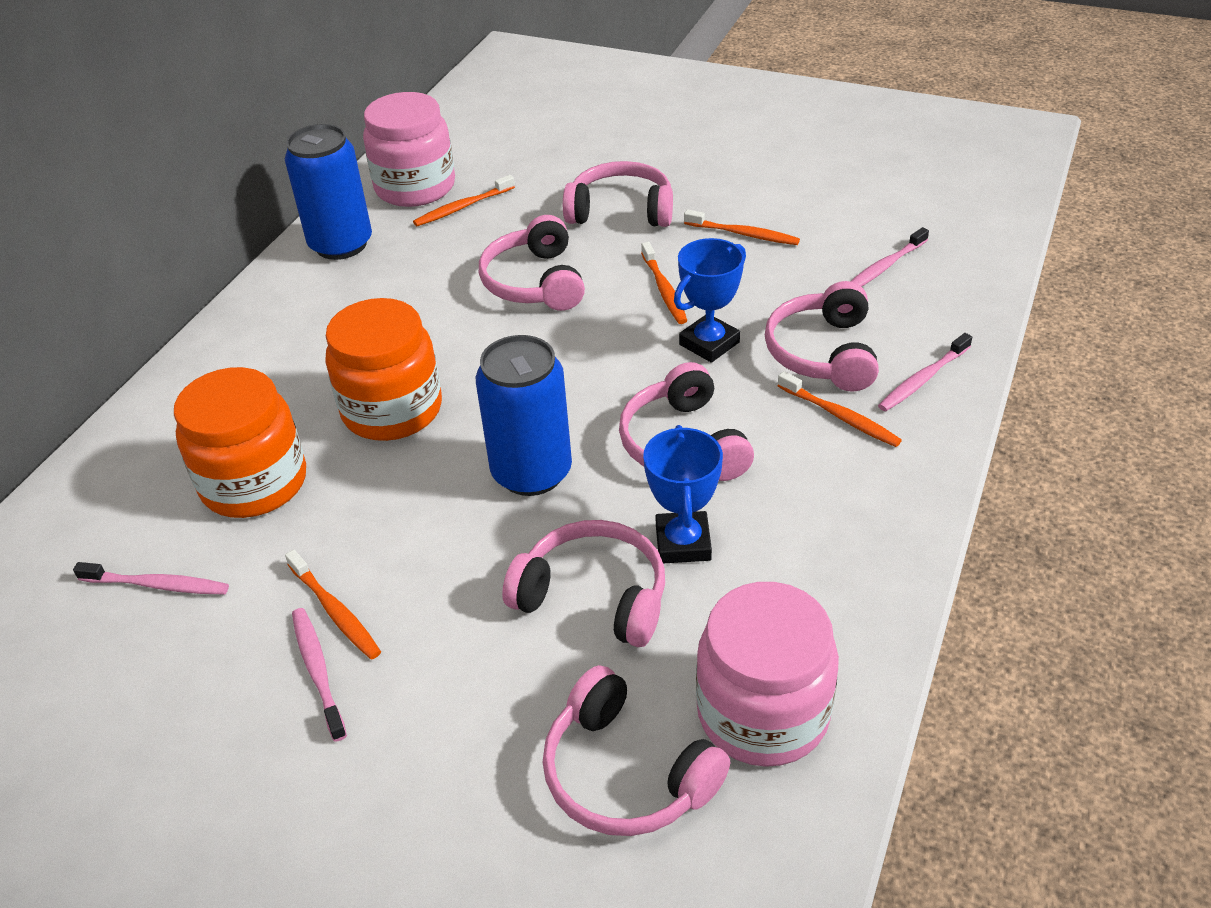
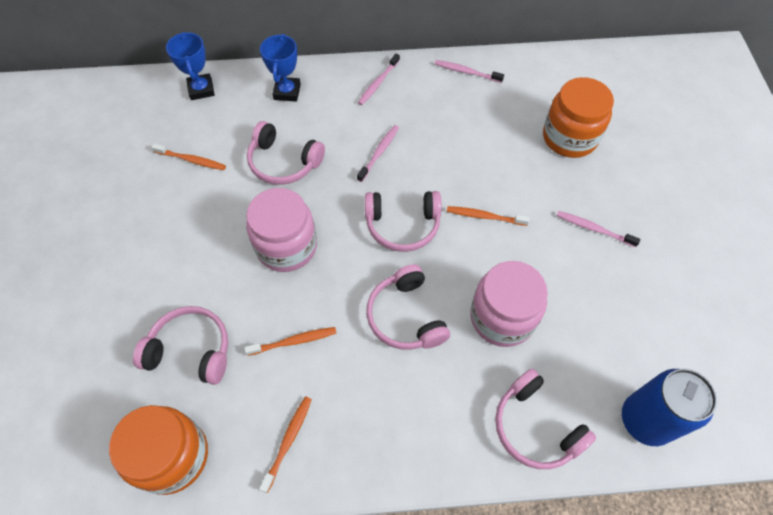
blue can: [285,124,372,260] [476,335,572,496] = 2 -> [622,369,717,446] = 1
orange toothbrush: [285,549,381,660] [413,175,515,226] [641,242,687,324] [684,209,800,245] [777,371,902,447] = 5 -> [152,143,226,170] [244,327,336,356] [259,396,312,493] [447,206,530,226] = 4
pink headphones: [479,215,585,311] [502,520,665,647] [543,665,730,836] [563,161,673,227] [619,362,754,481] [765,281,879,392] = 6 -> [133,306,228,385] [247,121,325,185] [365,191,442,252] [366,264,450,350] [495,369,596,469] = 5

